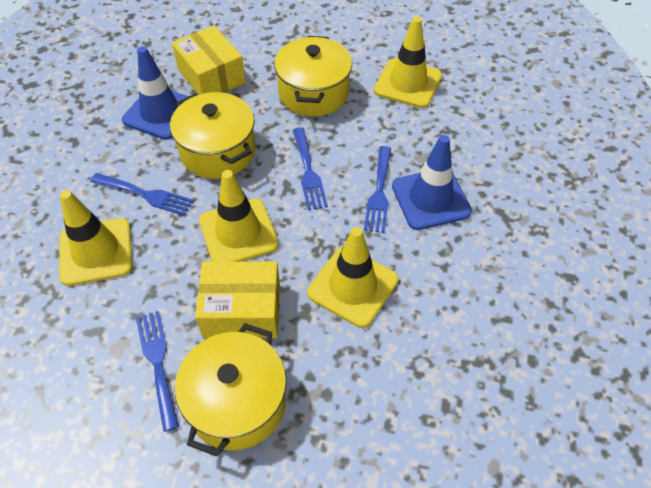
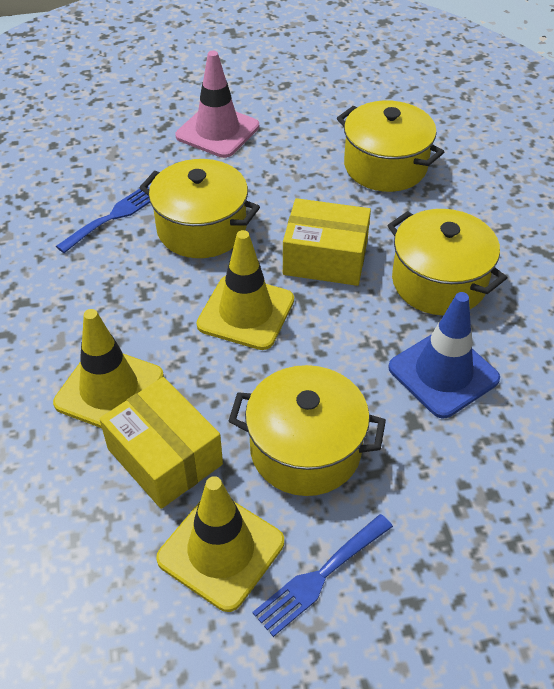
blue fork: [90,173,194,216] [136,311,179,432] [293,127,328,210] [364,146,391,233] = 4 -> [56,187,150,253] [252,514,393,637] = 2
blue traffic cone: [122,46,189,140] [392,135,472,230] = 2 -> [388,292,500,418] = 1
pink traffic cone: none = 0 -> [175,51,259,158] = 1
yellow pot: [170,92,256,179] [175,323,287,457] [274,36,352,116] = 3 -> [139,159,260,258] [229,365,386,496] [337,100,444,192] [388,209,507,316] = 4
yellow traffic cone: [59,190,133,286] [199,170,279,261] [307,227,398,328] [374,17,442,108] = 4 -> [53,309,164,428] [156,476,284,612] [197,230,294,350] = 3

